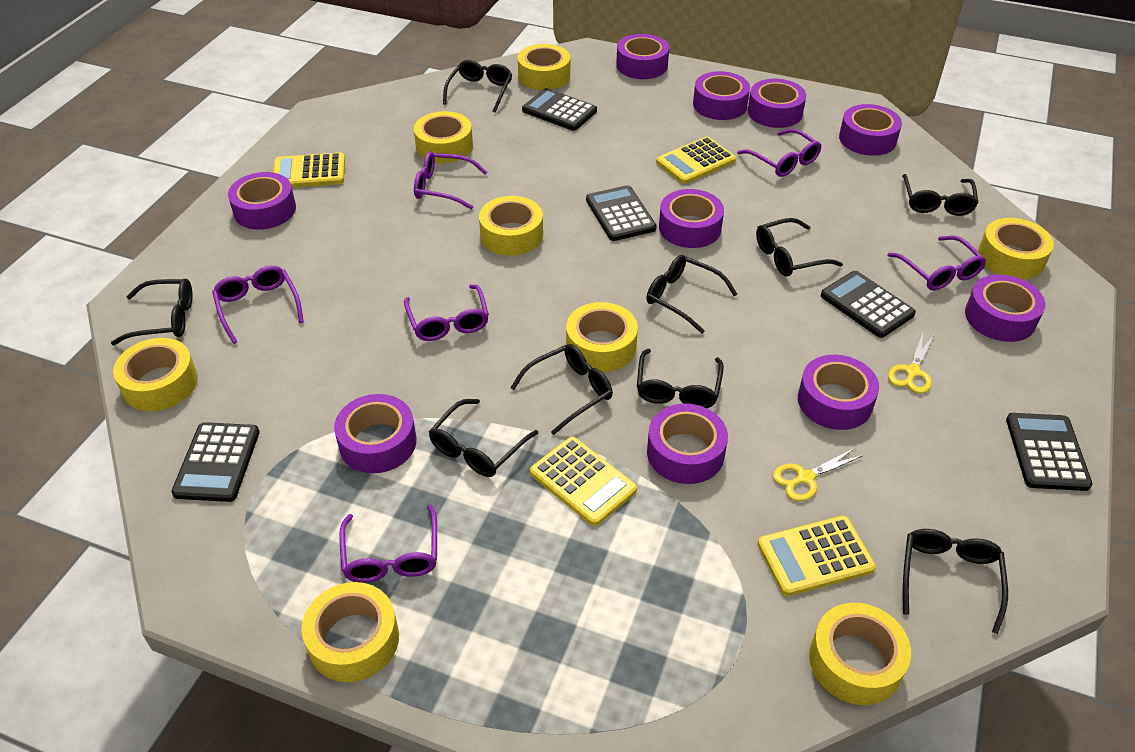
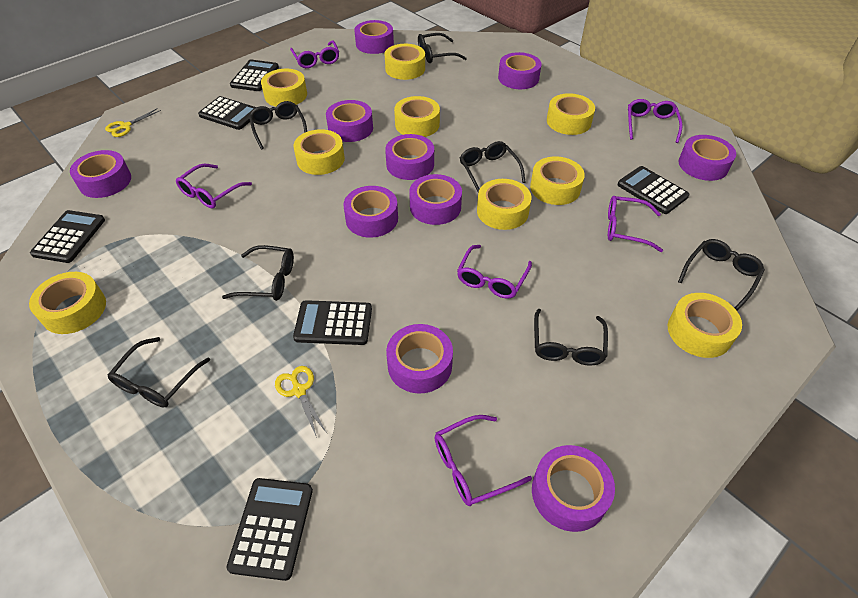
black calculator: [171,422,260,502] [522,88,597,131] [586,185,657,241] [821,271,916,338] [1006,413,1093,491] = 5 -> [30,210,105,263] [198,96,256,130] [226,478,313,581] [230,60,279,91] [293,300,372,345] [618,166,690,214] = 6
black glasses: [111,279,193,345] [428,399,538,477] [443,60,512,112] [510,344,613,435] [637,349,724,408] [646,255,737,334] [756,218,843,276] [902,174,978,216] [903,529,1008,634] = 9 -> [107,337,210,408] [222,245,294,301] [249,101,307,149] [418,33,467,63] [460,141,526,192] [534,309,608,366] [678,239,765,311] = 7
yellow calculator: [273,152,345,188] [530,437,637,526] [656,137,736,184] [757,516,876,596] = 4 -> none = 0
yellow tape: [113,338,198,411] [302,582,399,682] [414,111,473,163] [479,196,543,256] [518,44,570,90] [566,302,638,372] [809,603,911,705] [978,218,1054,279] = 8 -> [29,272,106,334] [261,69,307,107] [294,129,345,175] [384,44,425,80] [394,96,440,137] [477,179,532,230] [530,157,585,205] [547,93,595,135] [668,293,742,358] = 9

